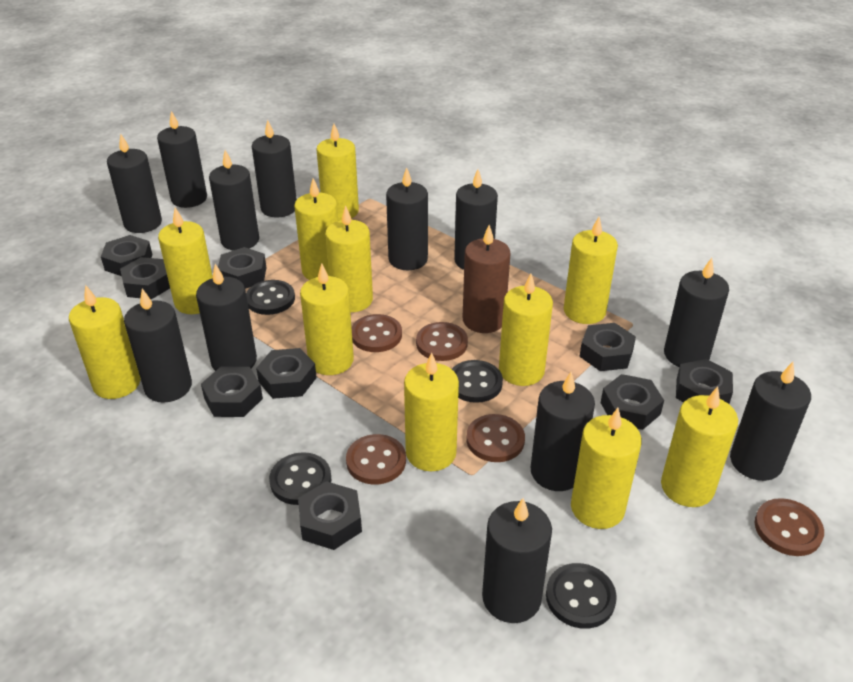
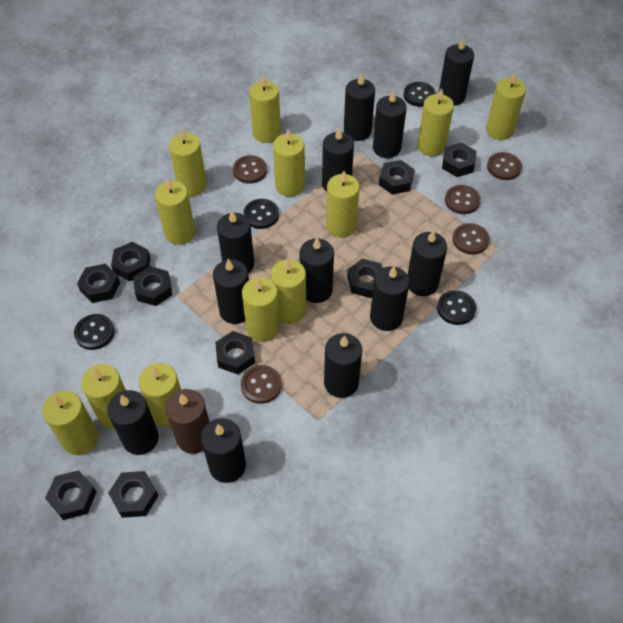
yellow candle: [69,285,141,399] [158,208,213,314] [294,178,338,280] [300,263,354,375] [316,124,359,221] [325,205,373,312] [404,353,459,471] [499,274,553,386] [564,217,618,324] [571,408,642,529] [661,387,738,507] = 11 -> [42,391,99,455] [81,364,126,429] [139,363,181,428] [155,178,195,245] [169,128,207,196] [242,277,280,342] [249,75,281,143] [271,259,306,324] [273,129,305,197] [326,171,360,238] [417,88,454,157] [486,72,526,140] = 12

